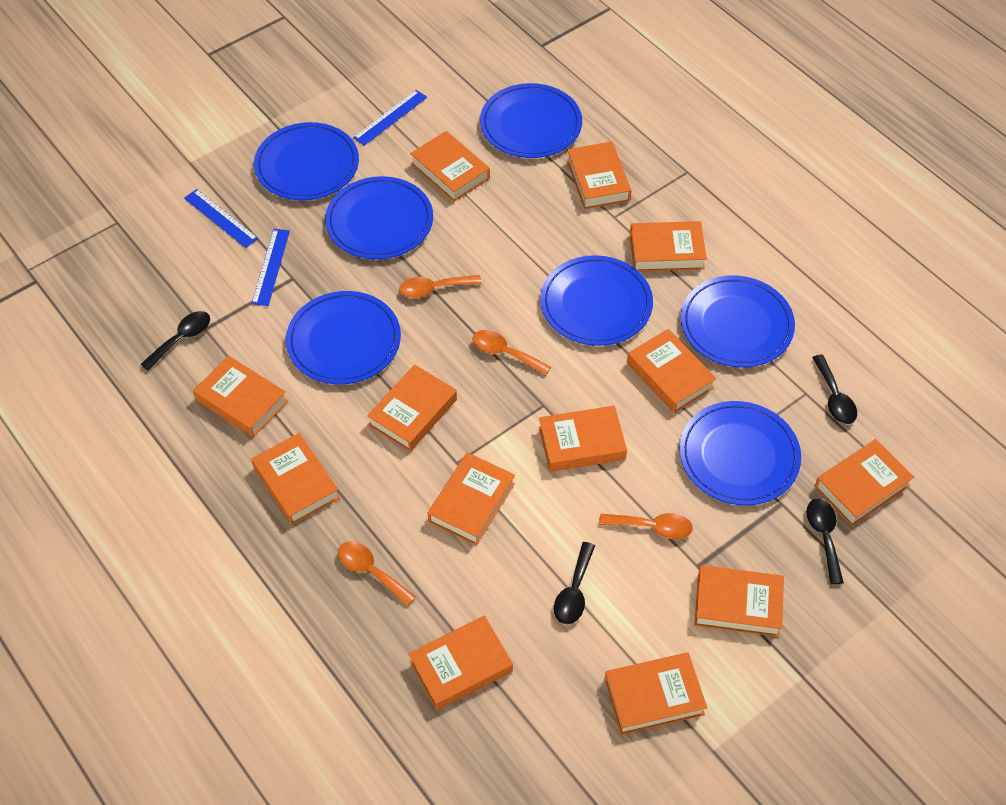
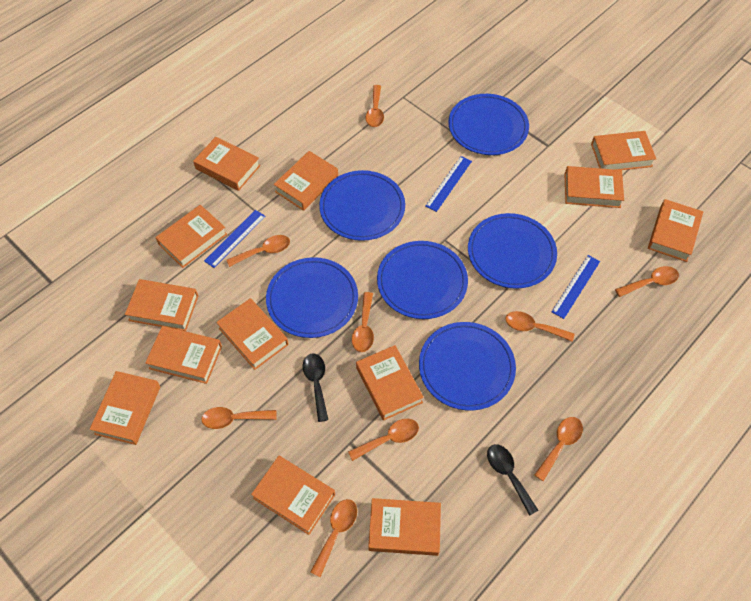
black spoon: [140,311,210,371] [554,542,595,624] [807,499,844,585] [812,355,857,424] = 4 -> [303,354,328,422] [487,444,538,516] = 2
blue plate: [254,122,359,201] [286,291,401,384] [325,176,433,259] [480,83,582,158] [540,255,653,346] [679,401,801,505] [681,275,795,367] = 7 -> [266,257,358,338] [319,170,405,241] [377,241,468,319] [419,322,516,410] [448,94,529,155] [468,213,557,289] = 6
orange spoon: [338,541,416,606] [399,275,482,298] [472,330,551,375] [599,513,693,539] = 4 -> [201,407,277,429] [227,235,290,267] [311,499,357,577] [348,419,419,461] [352,292,374,352] [366,85,384,127] [505,311,574,342] [534,417,583,481] [615,266,679,297] = 9

